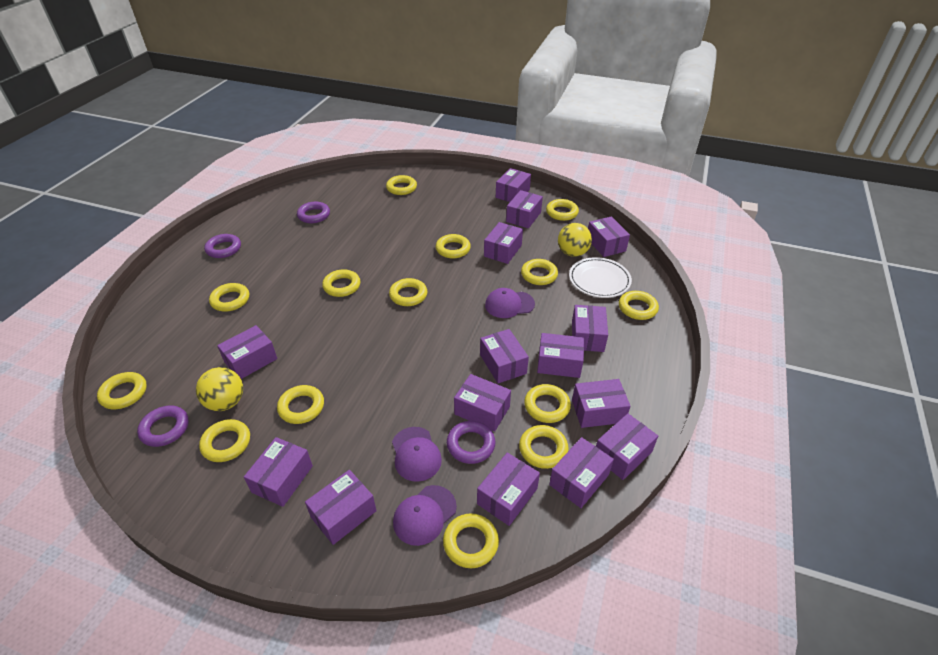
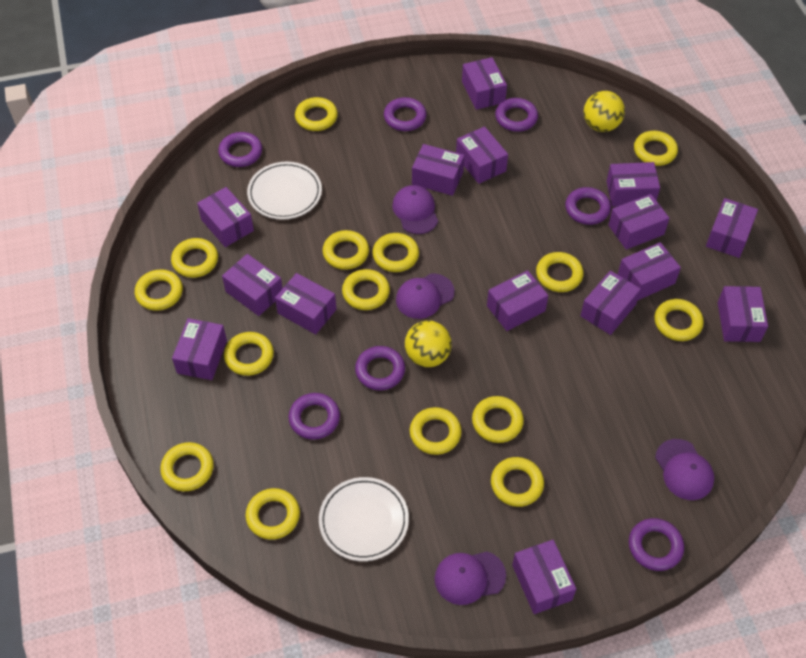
purple cap: [392,427,442,482] [393,485,457,546] [485,288,535,318] = 3 -> [392,185,438,234] [396,273,455,319] [435,552,506,605] [655,439,714,500] = 4
purple ring: [137,406,189,447] [204,234,241,258] [297,202,330,223] [447,421,495,464] = 4 -> [218,132,262,167] [288,393,340,440] [355,346,405,390] [384,97,426,131] [495,98,538,132] [565,187,611,225] [629,518,684,571] = 7
white plate: [569,257,632,298] = 1 -> [247,162,322,220] [319,477,409,561] = 2
yellow ring: [97,372,147,409] [199,419,250,462] [209,283,249,312] [277,385,324,424] [322,269,360,297] [386,175,417,195] [389,278,428,306] [436,234,471,259] [443,513,499,568] [519,425,569,469] [521,259,558,285] [524,384,571,423] [546,199,579,221] [619,291,659,320] = 14 -> [135,269,183,311] [160,442,214,491] [171,238,218,278] [224,332,274,376] [245,488,300,540] [295,97,338,131] [322,230,369,270] [342,269,390,310] [372,233,419,272] [410,407,462,455] [472,396,524,443] [491,457,544,507] [536,252,584,292] [634,131,678,166] [654,299,704,341] = 15

